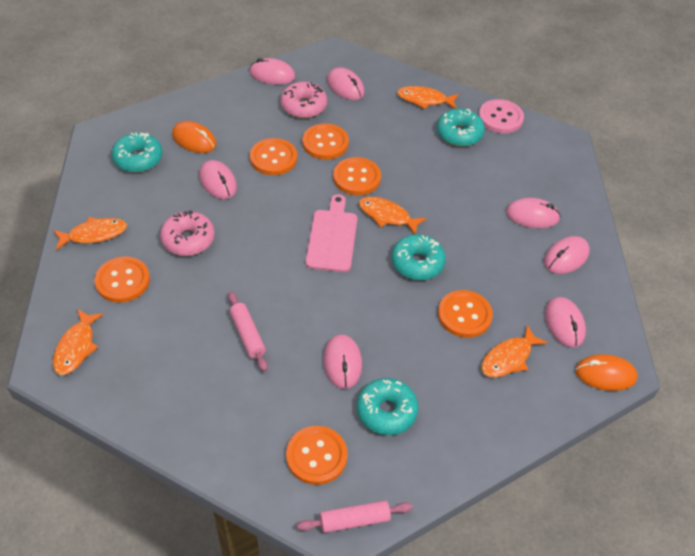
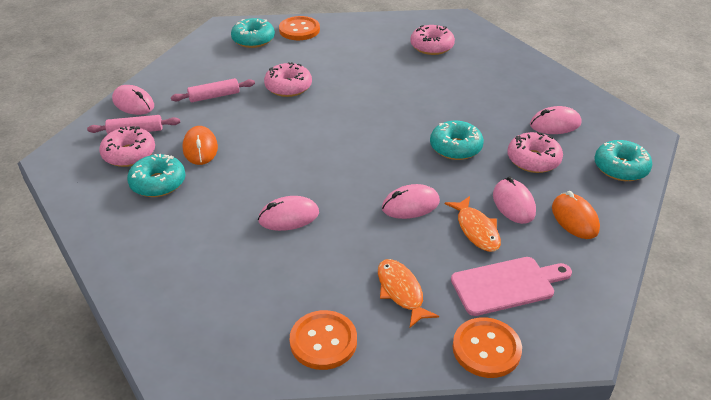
orange button: [95,256,150,303] [250,138,297,175] [286,426,347,485] [302,123,349,160] [333,157,381,196] [438,290,493,338] = 6 -> [279,16,320,40] [290,310,357,370] [453,317,522,378] = 3
orange fish: [53,217,127,250] [53,309,104,375] [359,197,427,234] [397,86,459,109] [481,325,548,377] = 5 -> [378,259,439,328] [445,196,501,252] = 2
pink button: [479,99,524,133] = 1 -> none = 0
pink donut: [160,210,215,256] [281,82,327,118] = 2 -> [99,126,155,167] [264,62,312,97] [410,25,455,55] [507,132,563,173] = 4
pink mouse: [199,160,237,199] [250,58,295,85] [323,334,362,389] [327,67,364,100] [506,198,561,228] [544,236,590,274] [545,297,586,347] = 7 -> [112,85,154,115] [258,196,319,231] [382,184,440,219] [493,176,536,224] [530,106,581,134] = 5

